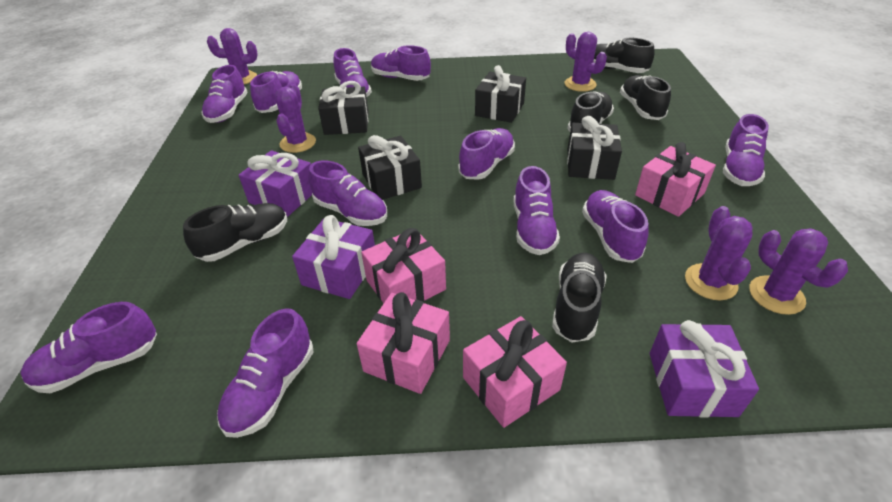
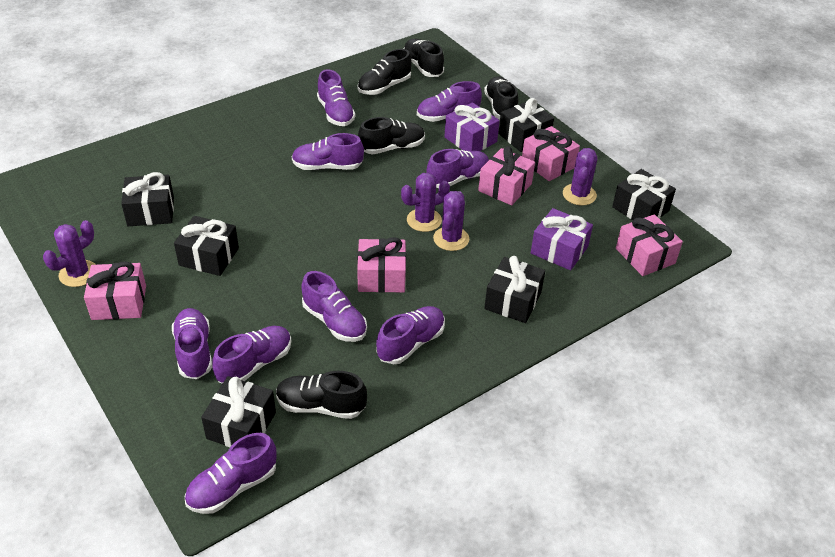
black gift: [318,81,369,135] [358,135,422,200] [475,65,526,123] [567,116,622,180] = 4 -> [121,172,174,226] [174,216,239,276] [201,376,276,447] [484,256,545,323] [498,98,554,152] [612,169,676,220] = 6
pink gift: [357,292,450,394] [361,228,446,303] [463,316,567,428] [635,142,716,217] = 4 -> [84,261,146,320] [357,237,406,293] [478,146,535,205] [522,126,580,181] [616,214,683,276] = 5
purple cactus: [207,28,257,84] [275,84,316,153] [565,32,607,92] [685,206,753,300] [750,228,848,315] = 5 -> [43,220,96,287] [401,173,450,232] [433,191,469,251] [563,148,597,206] = 4
purple gift: [239,150,312,217] [292,215,375,299] [650,320,759,418] = 3 -> [444,102,500,151] [531,208,593,270] = 2
purple shoe: [20,302,157,393] [201,65,248,123] [217,308,313,438] [250,71,302,113] [308,160,387,226] [333,48,372,97] [371,45,431,81] [458,128,515,180] [513,166,560,255] [582,190,649,263] [723,114,769,186] = 11 -> [172,308,212,379] [185,433,276,514] [212,326,291,384] [292,133,364,170] [301,271,367,342] [317,69,356,126] [376,306,445,364] [417,81,482,122] [426,149,489,188] = 9

